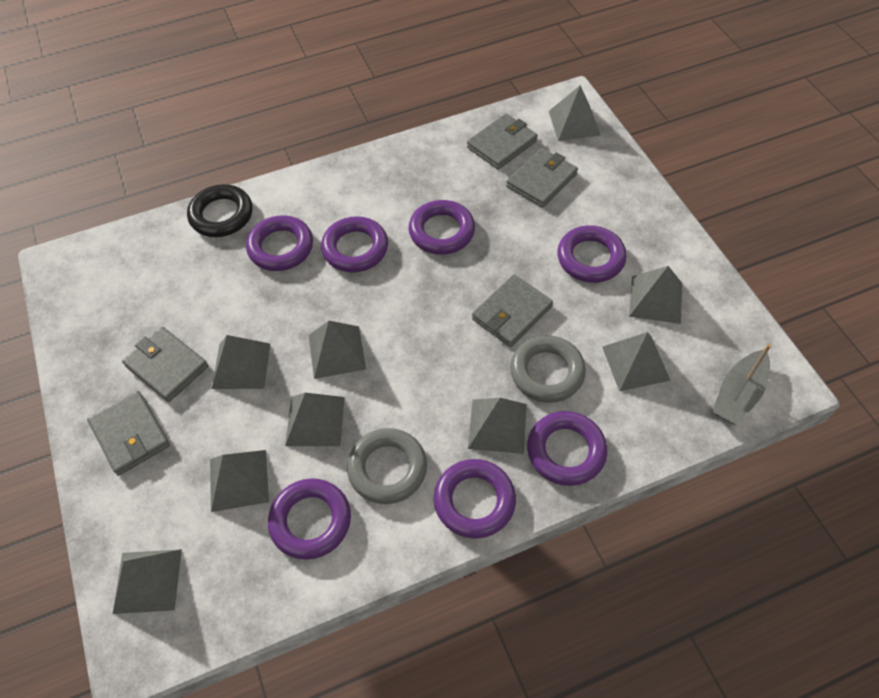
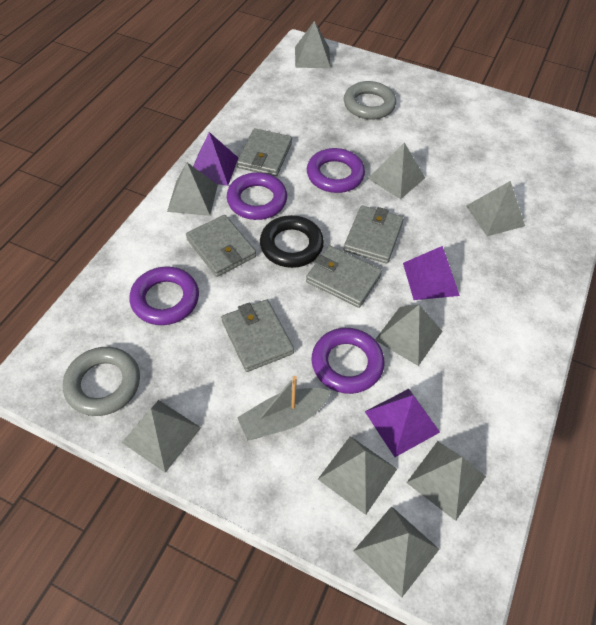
purple pyramid: none = 0 -> [193,132,238,186] [365,389,440,457] [403,246,460,300] = 3
purple ring: [246,215,313,271] [268,478,351,560] [321,216,388,272] [409,200,475,255] [434,459,516,538] [527,411,608,486] [557,225,627,283] = 7 -> [129,266,199,325] [227,172,287,220] [307,148,365,193] [312,328,385,394] = 4

